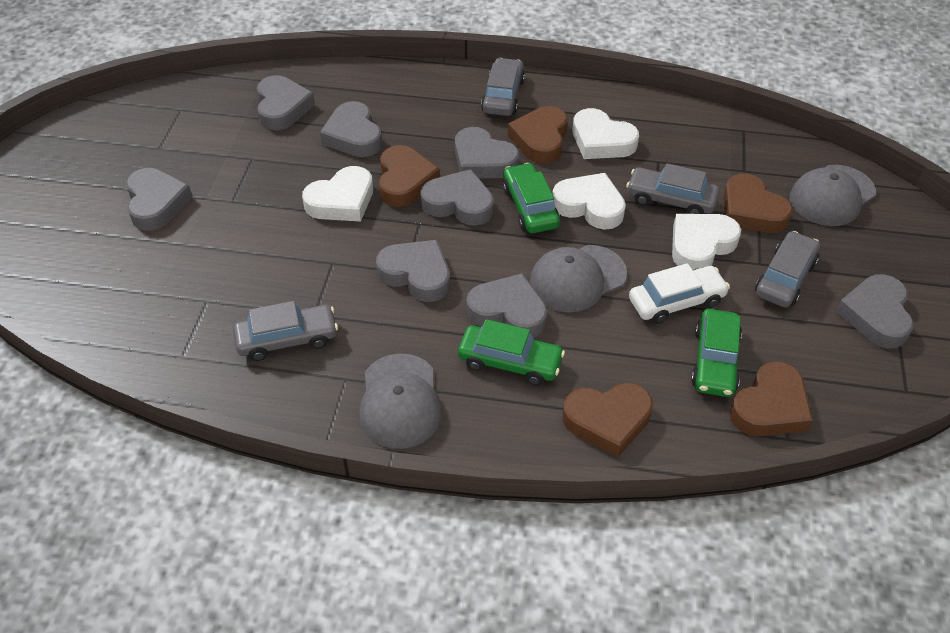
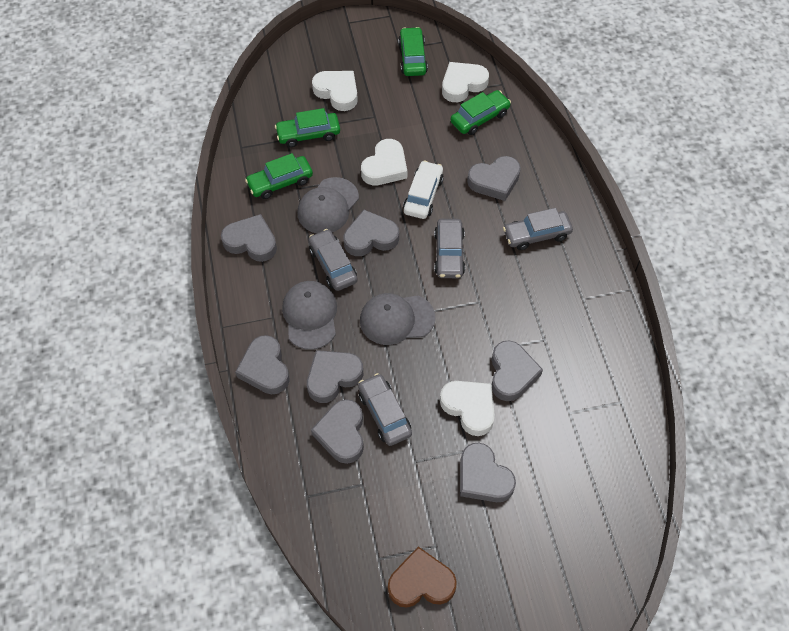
brown heart: [379,145,440,207] [508,106,568,163] [563,383,653,457] [723,173,793,233] [730,361,813,437] = 5 -> [388,546,457,608] = 1
green car: [458,319,565,385] [502,163,560,233] [691,309,742,397] = 3 -> [245,153,313,199] [275,108,340,147] [398,27,428,76] [451,90,511,135] = 4

